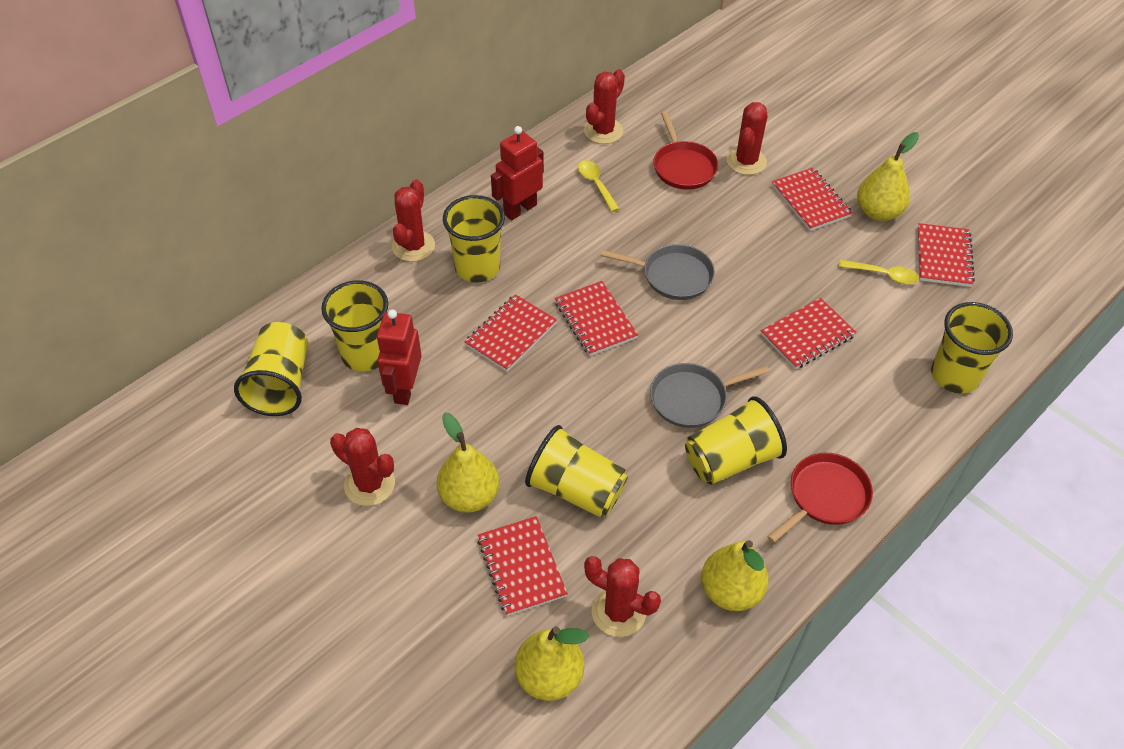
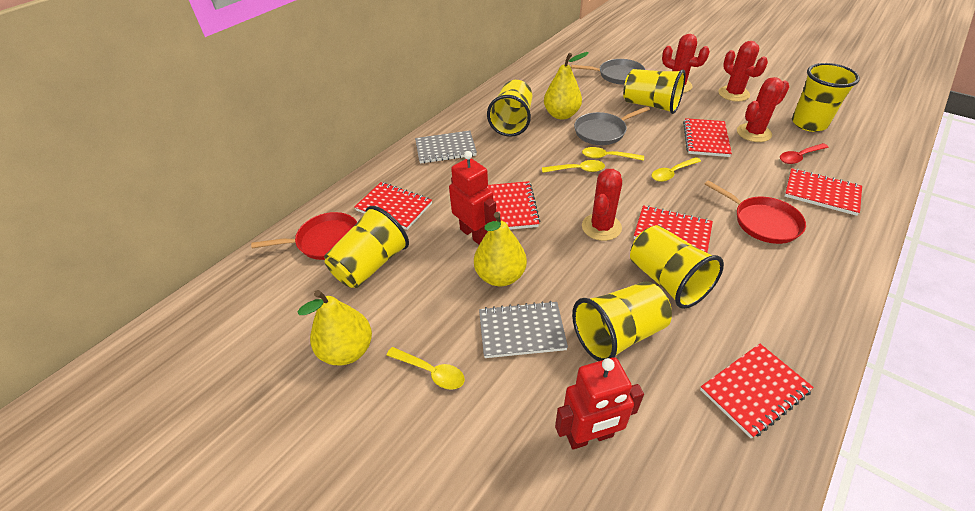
grey notebook: none = 0 -> [415,131,477,164] [479,301,568,358] = 2
red cactus: [330,428,395,506] [392,180,435,262] [584,69,625,144] [584,556,661,637] [726,102,767,175] = 5 -> [582,169,622,241] [662,34,710,93] [718,41,768,102] [737,77,789,142] = 4
red spoon: none = 0 -> [780,143,829,164] = 1
yellow pear: [437,413,500,513] [515,626,589,701] [701,540,769,611] [857,132,919,221] = 4 -> [297,290,372,365] [474,212,527,286] [544,52,589,120] = 3
yellow spoon: [578,160,620,212] [839,260,919,284] = 2 -> [387,347,465,390] [542,160,605,173] [582,147,644,161] [651,157,701,182] = 4

